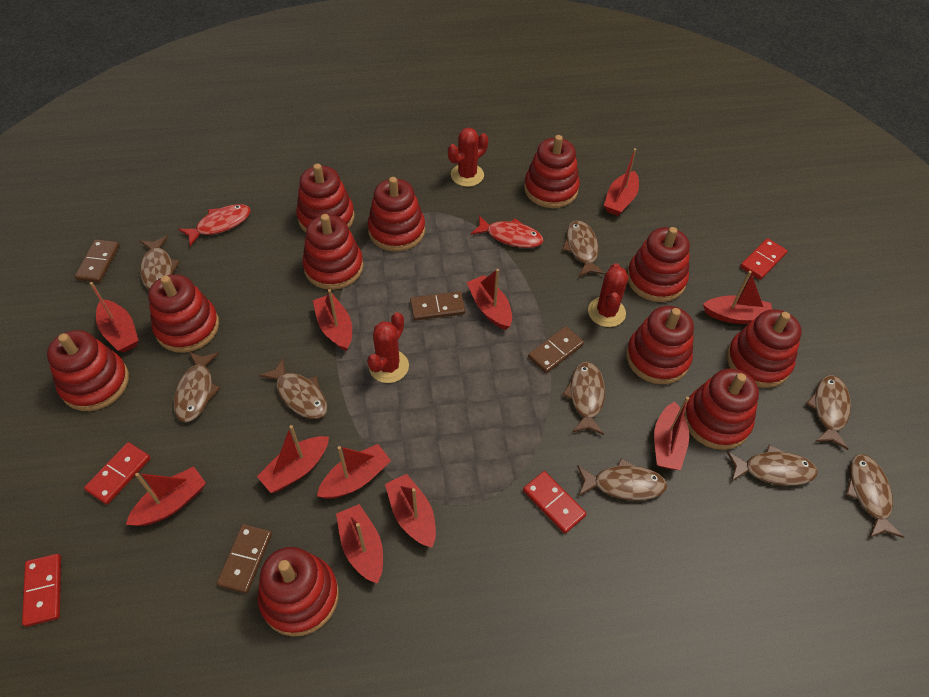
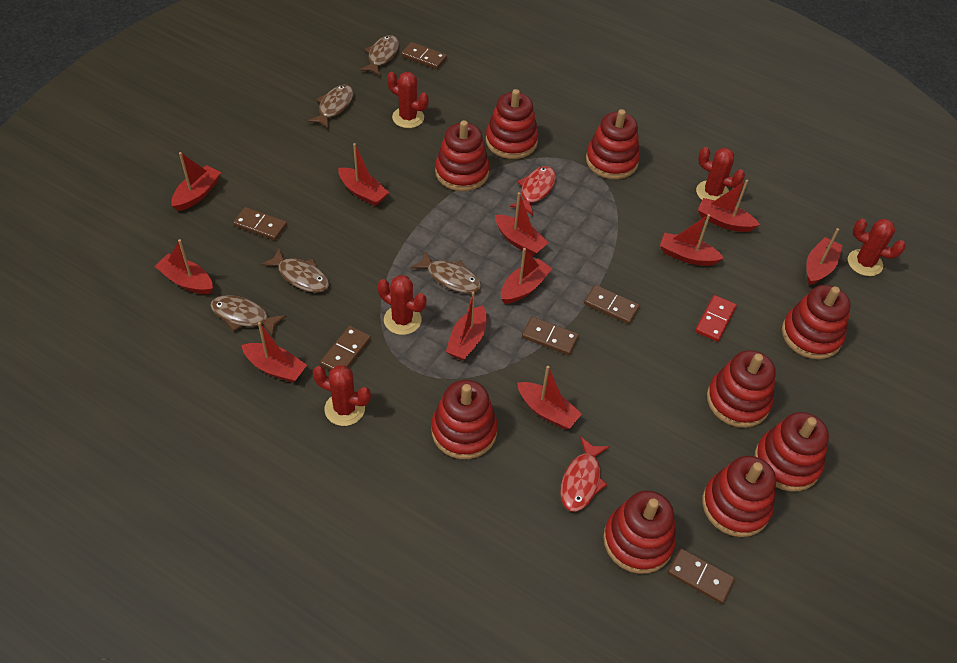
brown domino: [75,239,119,283] [217,524,272,594] [410,291,465,321] [528,326,584,373] = 4 -> [233,207,287,240] [320,326,371,370] [402,42,447,69] [522,317,579,355] [584,285,640,324] [667,548,735,604] = 6
brown fish: [140,235,180,290] [173,352,220,422] [259,358,327,419] [562,220,606,277] [562,362,605,435] [577,458,667,500] [727,445,818,486] [806,375,851,450] [846,454,904,538] = 9 -> [210,295,286,337] [261,248,329,293] [307,85,354,129] [359,35,399,76] [410,251,481,293] = 5
red cactus: [367,312,409,383] [448,128,488,187] [588,263,628,327] = 3 -> [313,365,371,426] [378,275,426,335] [387,72,428,128] [696,147,745,200] [848,219,906,276] = 5
red domino: [22,554,61,627] [84,442,151,505] [523,471,586,534] [740,238,787,280] = 4 -> [695,295,737,342] = 1
red stacking toy: [47,330,129,411] [148,274,219,353] [258,547,339,637] [296,163,355,232] [302,214,363,290] [367,177,425,252] [524,135,580,208] [626,306,694,384] [627,227,690,302] [684,368,759,450] [727,309,802,388] = 11 -> [431,380,498,459] [435,120,489,191] [486,89,538,159] [586,109,640,179] [603,491,676,574] [702,456,776,537] [707,350,776,428] [755,412,829,492] [782,285,851,359] = 9

